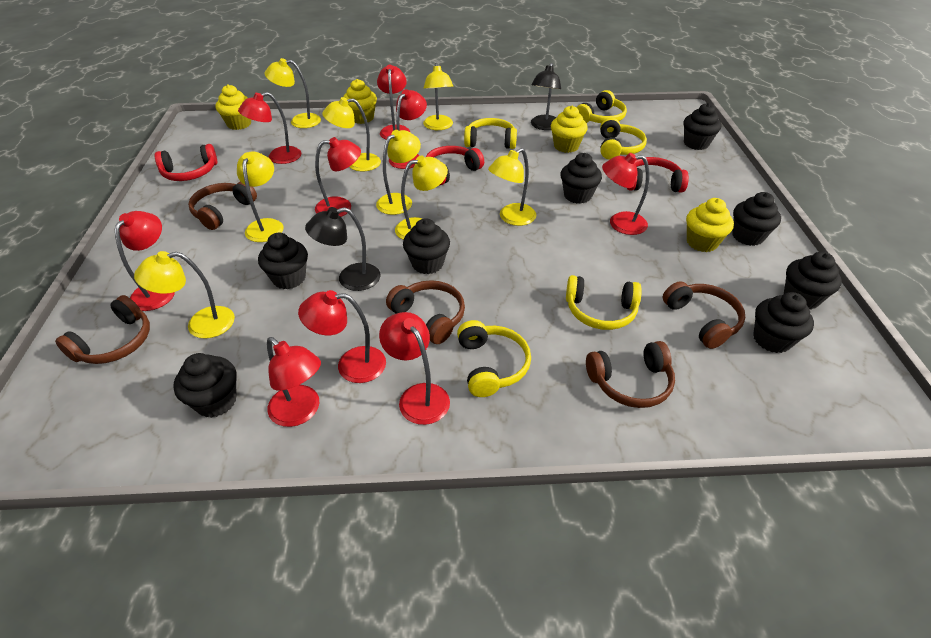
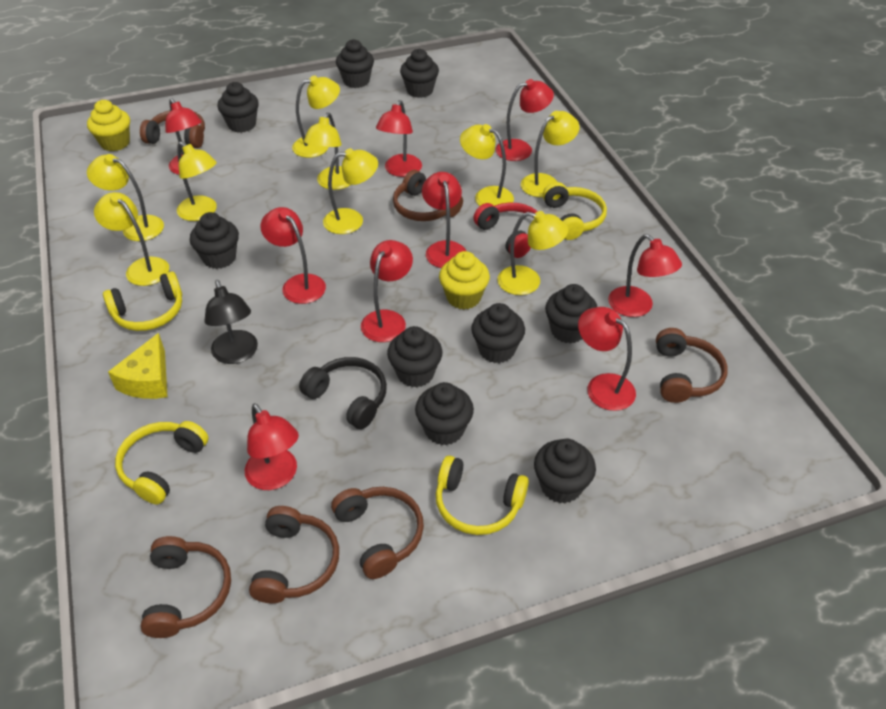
black cupcake: [173,353,237,418] [258,233,308,289] [403,218,450,274] [560,153,602,204] [683,103,721,150] [732,192,781,246] [753,292,814,353] [784,252,842,310] = 8 -> [190,212,239,269] [217,82,259,133] [336,39,374,88] [387,326,442,387] [400,49,439,98] [415,382,474,445] [471,303,525,363] [534,439,596,503] [545,284,597,344] = 9
black headphones: none = 0 -> [299,357,387,429] = 1
black lamp: [305,207,381,291] [531,63,561,130] = 2 -> [204,280,258,364] = 1
brown headphones: [55,295,150,364] [188,181,257,230] [386,280,465,344] [586,341,675,408] [663,281,745,349] = 5 -> [140,110,205,148] [140,536,231,638] [249,506,339,603] [331,487,424,579] [393,170,463,221] [656,328,728,403] = 6
red headphones: [155,144,217,181] [426,146,484,185] [627,157,689,193] = 3 -> [473,203,538,258] = 1
yellow cheese: none = 0 -> [108,333,167,399] = 1
yellow cupcake: [216,84,251,130] [343,79,377,124] [551,106,588,153] [686,198,734,252] = 4 -> [87,100,130,151] [439,251,490,309] = 2
yellow headphones: [457,320,531,397] [464,118,517,149] [566,275,642,330] [576,90,627,123] [600,118,647,160] = 5 -> [103,271,182,331] [115,421,209,505] [436,456,529,535] [543,182,607,240] = 4
yellow lamp: [134,251,235,339] [237,151,284,242] [264,58,321,128] [322,97,381,171] [376,130,421,215] [395,155,448,240] [423,63,453,130] [488,148,536,226] = 8 -> [87,154,164,241] [94,192,169,286] [177,142,217,221] [292,75,340,158] [304,112,350,190] [323,148,378,234] [460,124,514,206] [497,211,568,295] [521,111,579,197] = 9

